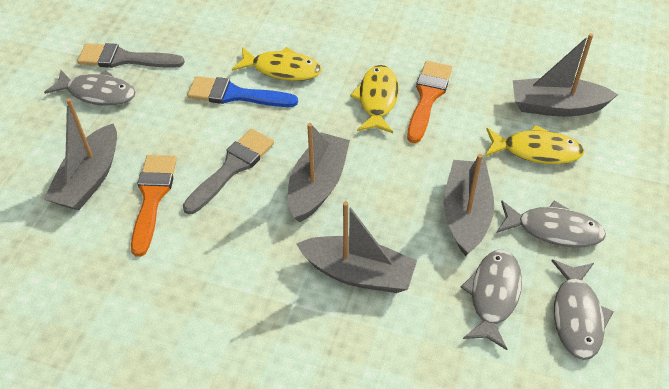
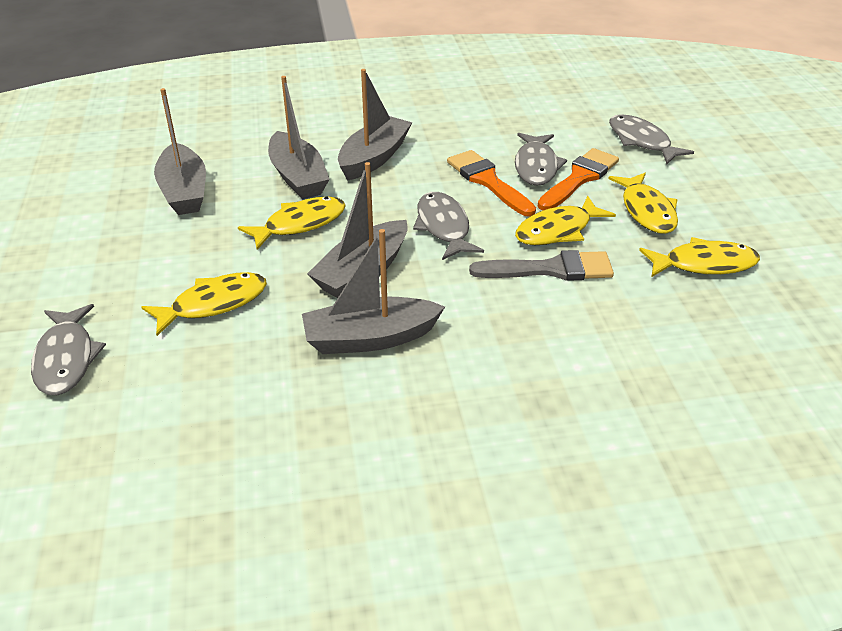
blue brush: [187,76,298,107] = 1 -> none = 0
grey brush: [77,43,185,68] [183,129,274,214] = 2 -> [469,250,614,281] = 1
yellow fish: [232,47,321,81] [350,65,399,133] [485,125,585,164] = 3 -> [142,272,267,336] [238,196,346,250] [515,196,616,245] [608,173,678,234] [639,237,760,277] = 5

